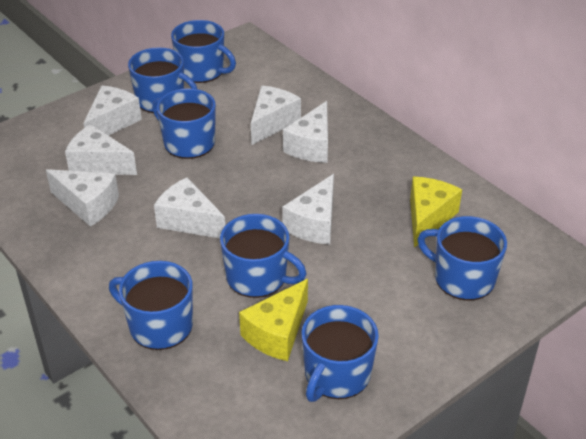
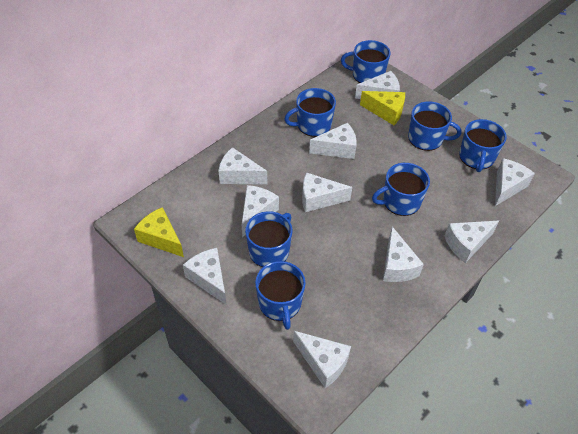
white cheese: [46,169,119,227] [65,124,137,175] [83,86,142,136] [154,177,225,238] [251,86,301,145] [282,174,334,244] [283,101,328,163] = 7 -> [183,248,226,304] [219,147,267,184] [242,185,279,237] [293,331,351,388] [302,172,352,212] [309,123,357,159] [355,71,400,99] [383,227,424,282] [445,221,499,263] [495,158,535,206] = 10

